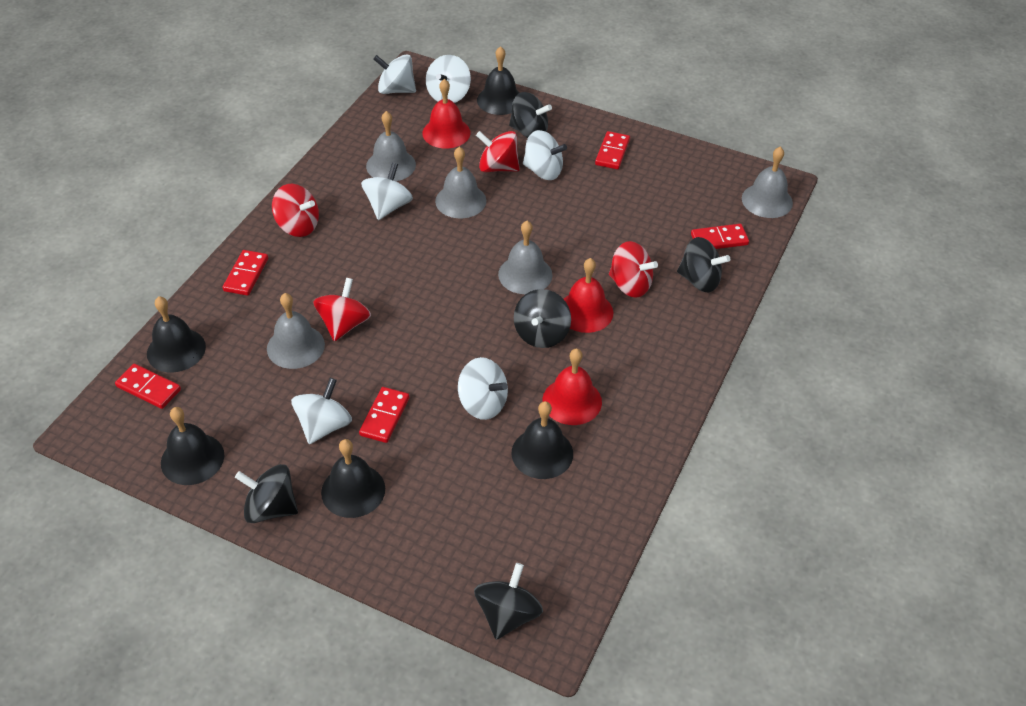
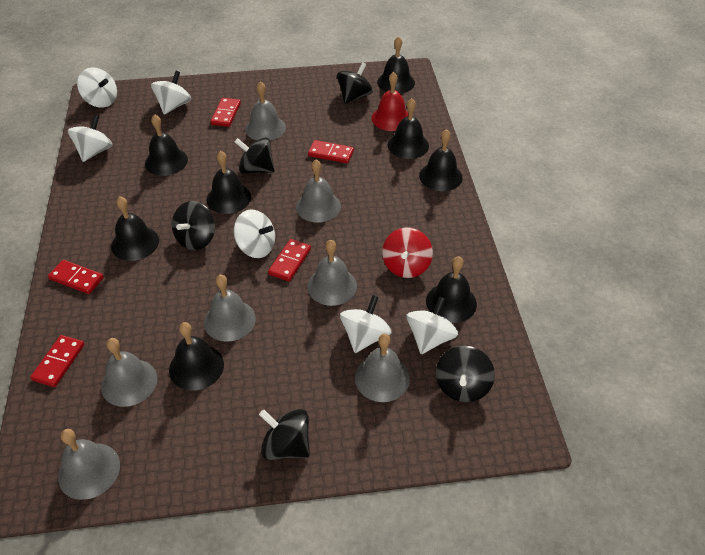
black bell: [147,296,206,372] [161,407,224,485] [321,439,385,518] [477,46,519,115] [511,401,573,479] = 5 -> [111,196,159,261] [145,114,188,176] [169,322,224,391] [207,151,251,214] [377,36,415,93] [388,98,429,159] [419,129,463,191] [426,256,477,323] = 8
grey bell: [267,293,325,369] [366,111,416,181] [435,147,486,218] [498,221,552,294] [742,147,793,218] = 5 -> [58,429,120,500] [101,338,157,407] [204,275,256,342] [245,81,286,141] [296,159,341,223] [307,240,357,306] [355,333,410,402] = 7
red bell: [422,79,471,149] [542,349,602,425] [564,258,613,333] = 3 -> [371,72,408,131] = 1
red spinning top: [272,184,319,237] [313,278,371,341] [476,131,520,172] [609,241,658,298] = 4 -> [382,227,433,278] = 1

